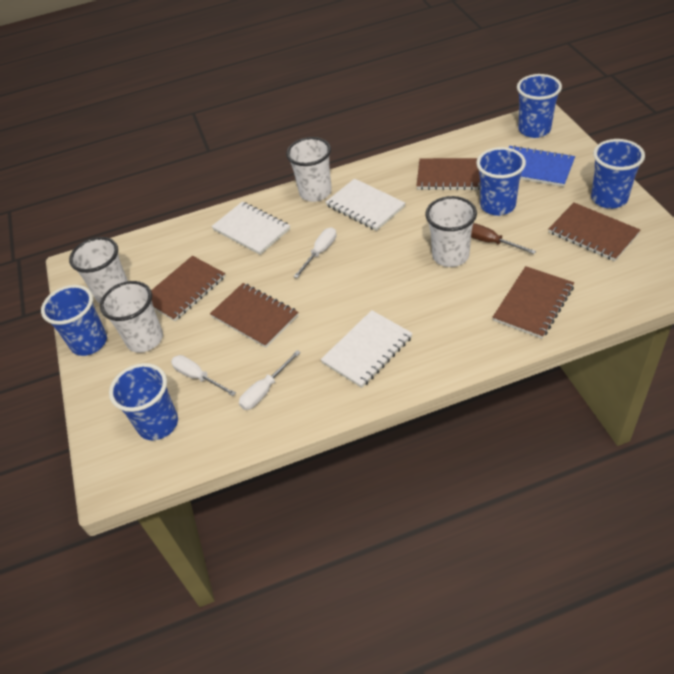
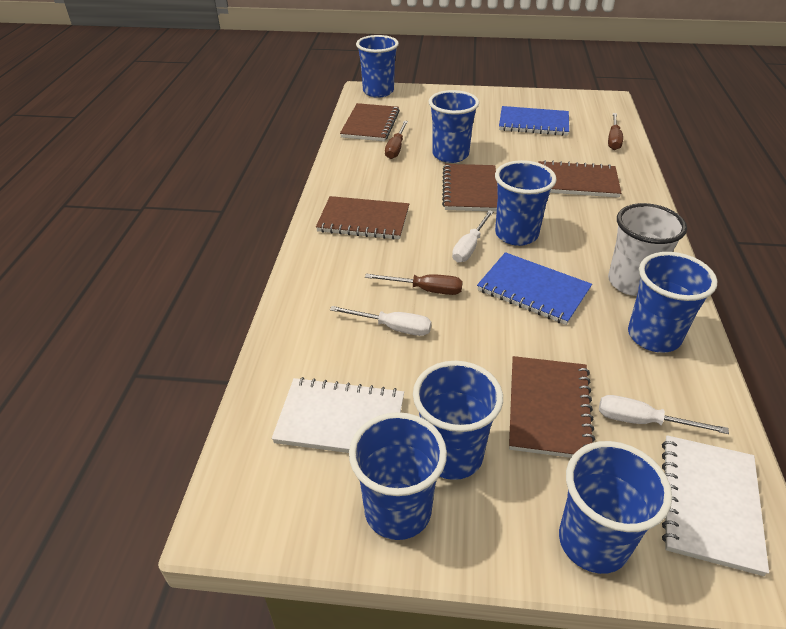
blue cup: [41,285,107,356] [109,363,178,440] [476,147,526,216] [517,74,562,138] [591,139,645,209] = 5 -> [349,412,447,540] [356,35,399,98] [413,361,503,480] [429,90,479,163] [495,160,557,246] [559,441,672,574] [628,252,717,353] = 7
blue notebook: [508,145,575,187] = 1 -> [477,252,592,325] [499,106,569,136] = 2
brown screwdriver: [471,223,536,254] = 1 -> [365,274,463,295] [385,121,408,159] [608,113,623,150] = 3
white cup: [69,237,128,303] [100,281,163,353] [286,137,332,202] [425,196,477,267] = 4 -> [608,203,687,296] = 1
white notebook: [211,202,290,255] [321,310,413,388] [326,178,405,231] = 3 -> [272,377,404,453] [662,435,769,576] = 2

